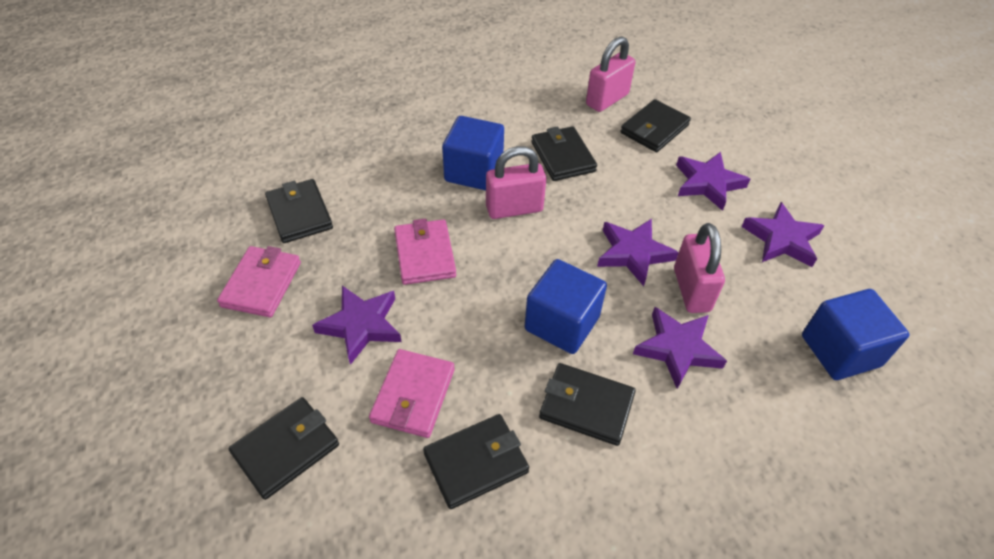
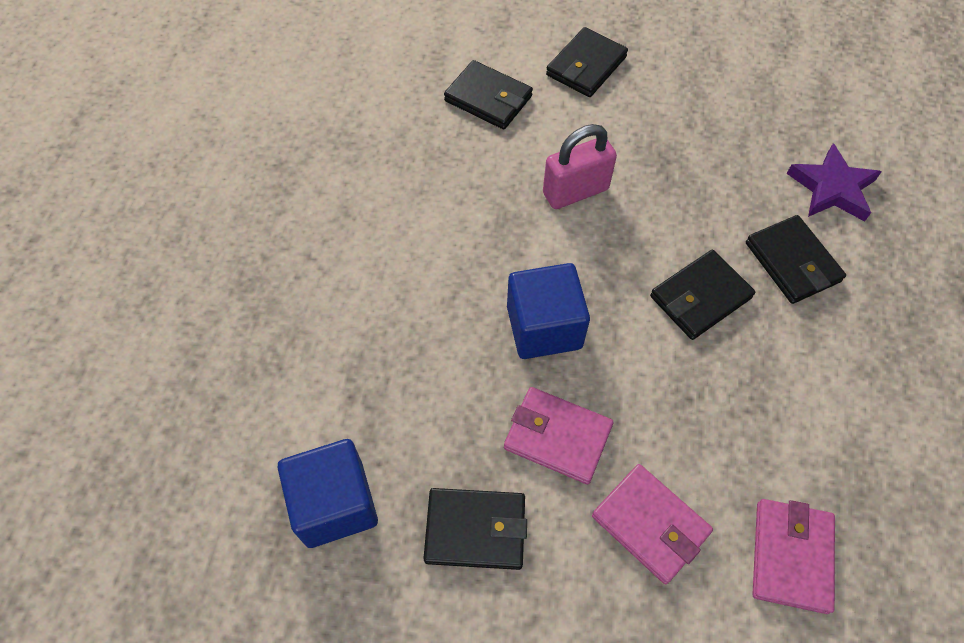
black wallet: [229,397,339,500] [265,179,333,243] [423,414,529,509] [531,126,597,181] [539,363,636,446] [620,99,691,152] = 6 -> [424,488,527,570] [444,60,533,129] [546,27,628,97] [650,250,755,340] [746,215,846,304] = 5
blue cube: [442,116,504,190] [525,259,607,354] [802,289,909,380] = 3 -> [278,439,378,548] [507,263,590,359] = 2
pink padlock: [486,146,546,219] [586,36,635,112] [674,223,725,313] = 3 -> [543,124,617,209] = 1
purple star: [312,286,401,365] [597,219,679,286] [633,307,727,389] [676,152,750,211] [741,202,825,267] = 5 -> [787,143,882,222] = 1

